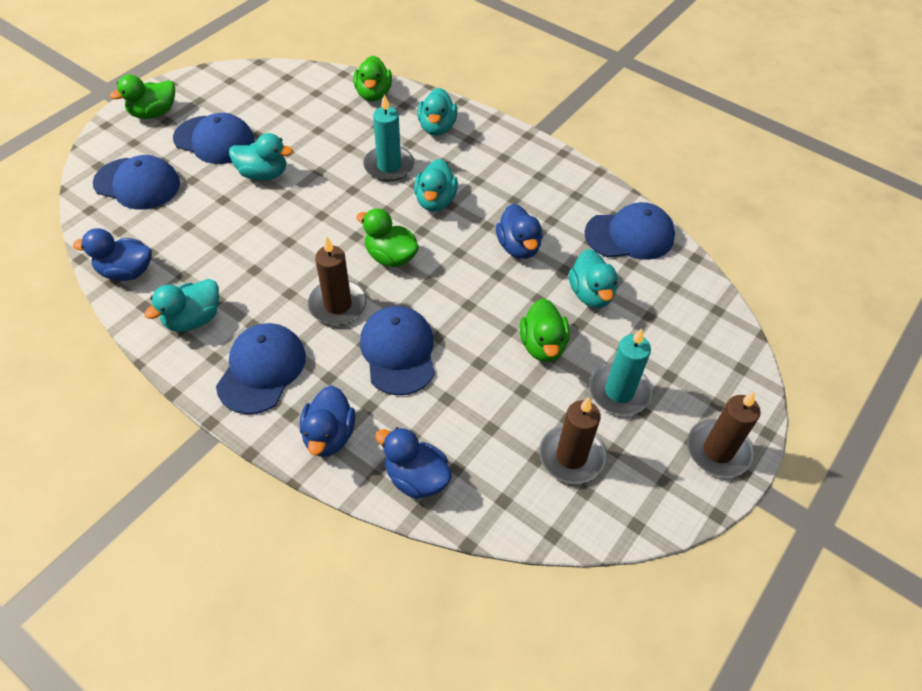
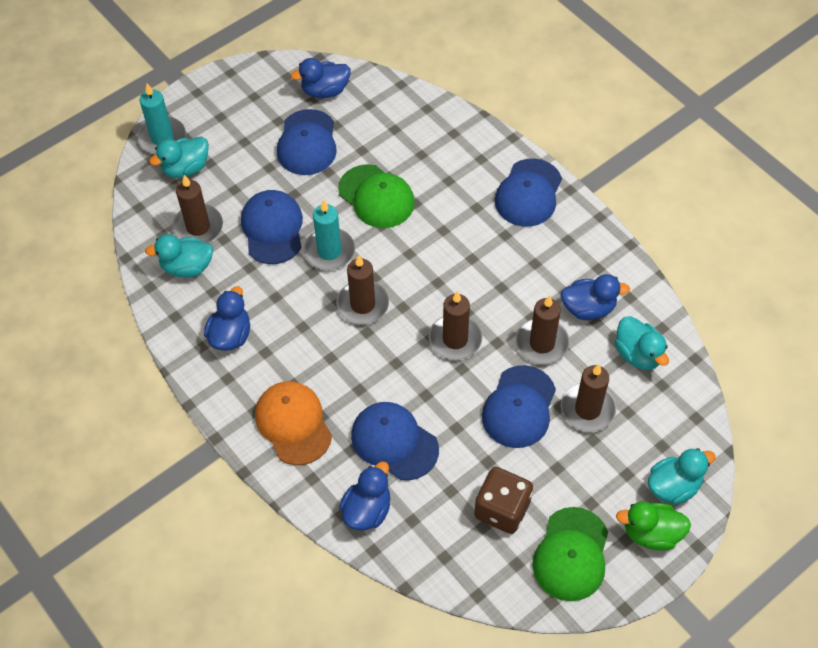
brown candle: [308,237,367,325] [539,397,606,484] [687,391,761,478] = 3 -> [172,175,223,243] [336,255,389,324] [429,291,482,360] [516,295,570,365] [561,364,617,432] = 5
brown dice: none = 0 -> [474,467,533,534] = 1
green cap: none = 0 -> [338,164,415,228] [532,507,608,601] = 2
green duck: [110,75,175,119] [353,56,392,102] [356,208,419,267] [520,299,570,362] = 4 -> [616,501,691,551] = 1
orange cap: none = 0 -> [255,381,332,465] = 1
turquoise duck: [144,279,219,332] [229,133,293,181] [414,159,458,212] [417,88,457,136] [569,249,618,308] = 5 -> [145,234,213,278] [149,136,209,178] [615,316,669,370] [648,448,716,505] = 4

